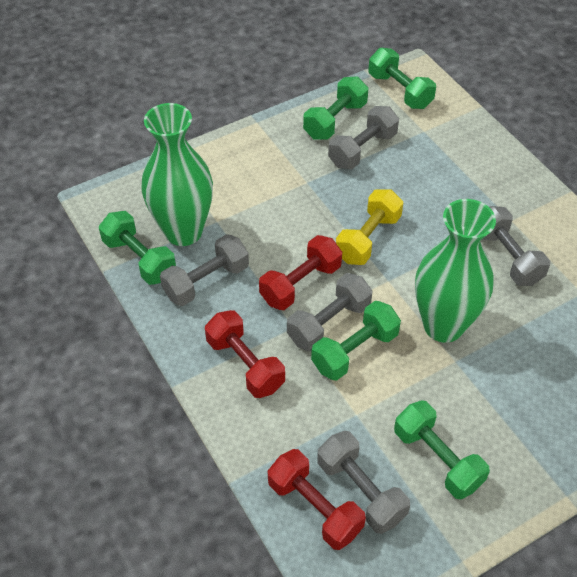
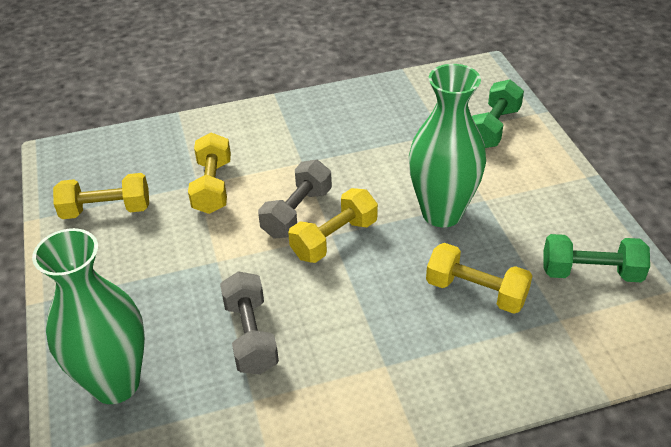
green dumbbell: [99,211,176,285] [303,77,368,140] [311,301,401,380] [368,48,436,109] [394,400,490,499] = 5 -> [472,79,524,148] [544,234,650,282] = 2
grey dumbbell: [160,234,249,306] [287,273,373,352] [317,431,410,534] [328,106,399,169] [482,206,550,286] = 5 -> [220,271,279,375] [258,160,332,239] = 2
red dumbbell: [205,310,285,398] [259,235,342,310] [268,449,366,550] = 3 -> none = 0
yellow dumbbell: [336,189,403,265] = 1 -> [53,173,149,219] [188,133,231,214] [288,188,378,263] [426,243,533,314] = 4

